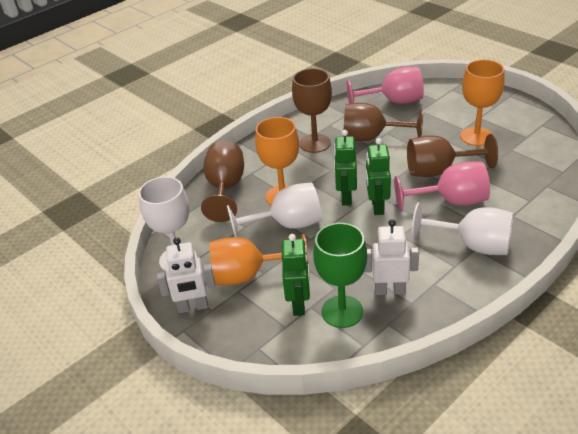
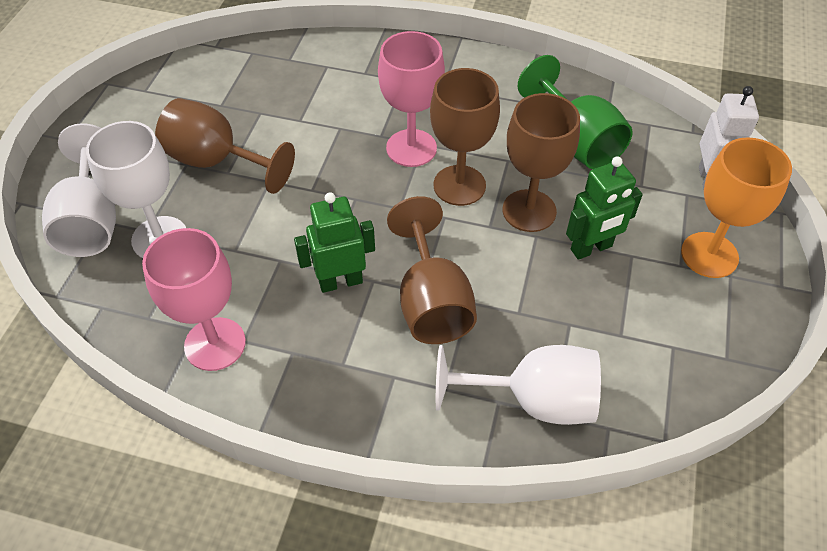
green robot: [282,234,310,316] [334,130,357,206] [366,138,391,215] = 3 -> [294,192,375,293] [566,156,643,260] = 2
orange goblet: [209,234,309,285] [255,117,299,206] [460,60,505,146] = 3 -> [681,137,792,278] = 1
white robot: [157,237,215,313] [364,219,419,295] = 2 -> [699,86,759,190] = 1

